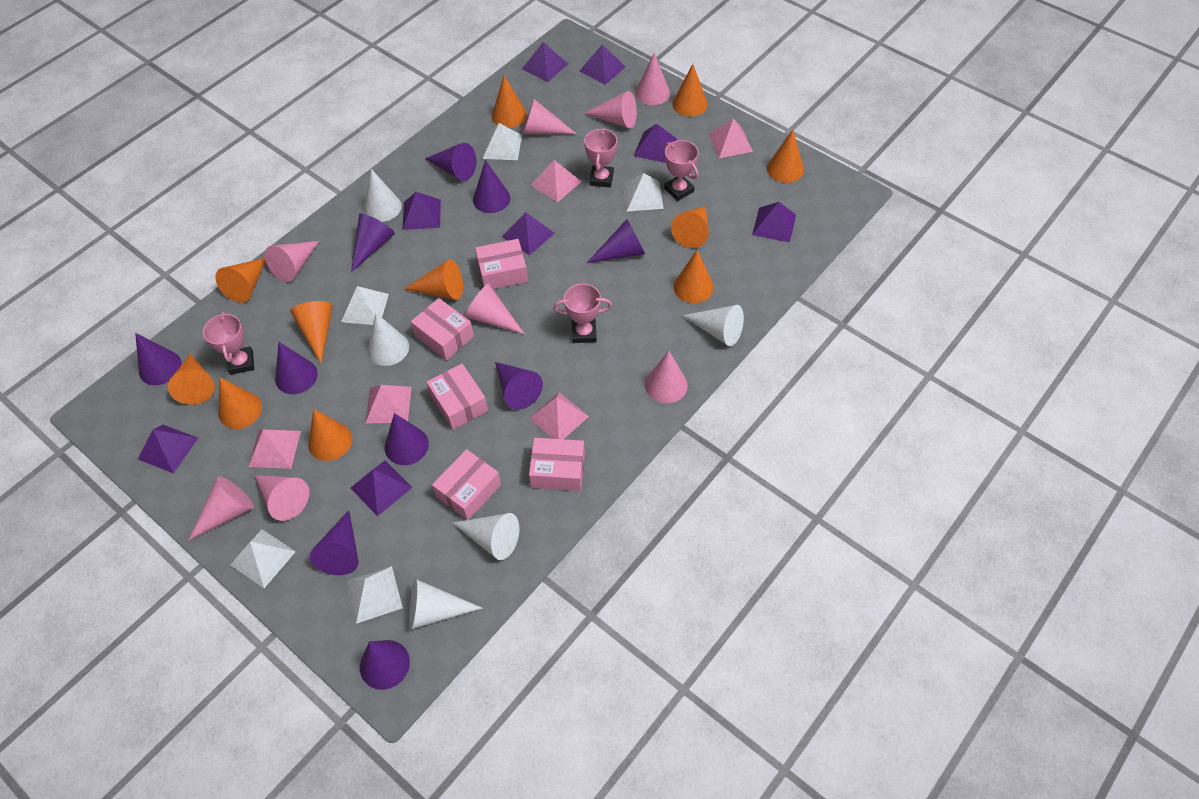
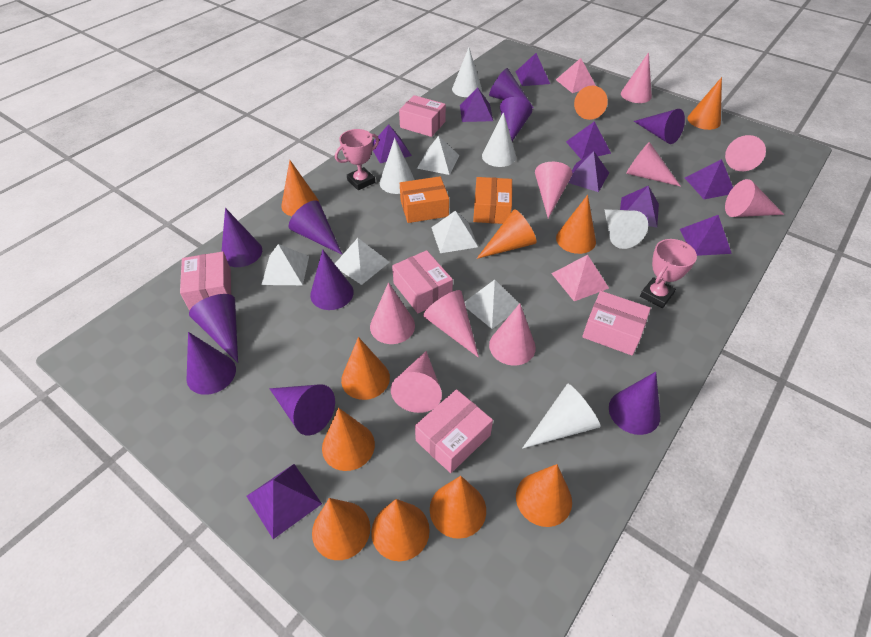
orange box: none = 0 -> [400,176,449,223] [473,177,512,224] = 2
pink cone: [189,476,254,540] [254,475,309,521] [265,241,319,282] [465,283,525,334] [523,99,577,134] [584,91,637,129] [635,53,670,105] [645,350,688,403] = 8 -> [370,282,415,344] [391,351,442,413] [423,290,479,358] [489,304,536,366] [535,162,572,218] [621,52,652,103] [626,142,681,187] [725,135,766,171] [725,179,784,217] = 9
pink pyramid: [248,429,301,469] [365,385,412,423] [529,392,589,439] [531,160,582,202] [708,119,753,158] = 5 -> [551,255,609,301] [556,58,596,93] = 2
pink trophy: [203,312,254,375] [554,284,612,343] [584,128,617,187] [664,140,699,201] = 4 -> [335,129,379,190] [640,239,697,308] = 2
purple pyramid: [138,425,198,473] [351,461,413,516] [403,192,441,230] [502,212,555,255] [522,42,568,82] [580,45,626,85] [634,123,677,163] [752,202,796,242] = 8 -> [246,464,322,539] [373,124,412,163] [460,88,493,122] [516,53,550,86] [566,121,611,159] [568,151,609,192] [620,186,659,228] [680,215,732,256] [685,159,733,199] = 9

